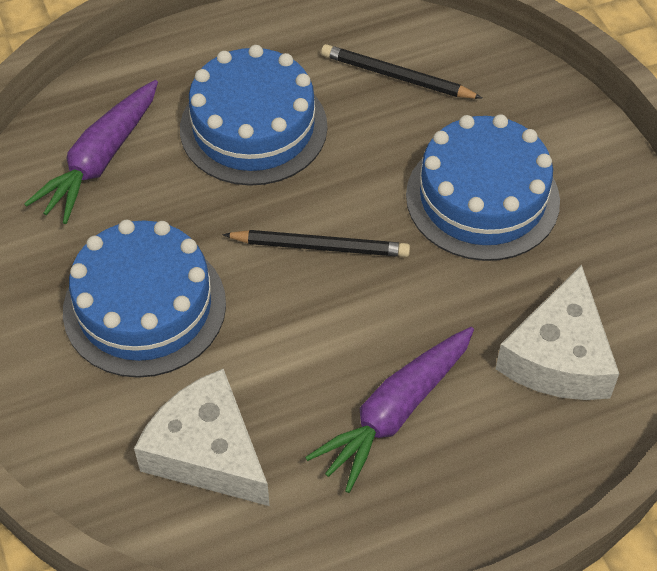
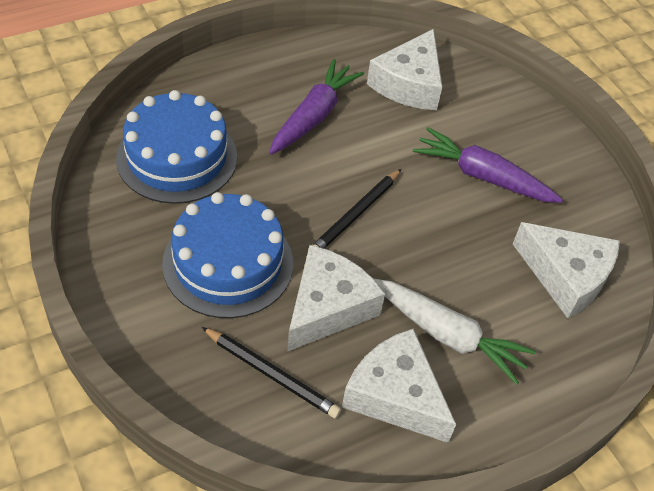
blue cake: [63,220,226,378] [180,45,327,186] [406,114,560,261] = 3 -> [116,90,237,204] [162,192,293,318] = 2
white carrot: none = 0 -> [374,279,536,385] = 1
white cheese: [134,369,270,506] [496,265,619,400] = 2 -> [287,245,385,352] [342,328,456,443] [367,29,442,110] [513,222,620,318] = 4

